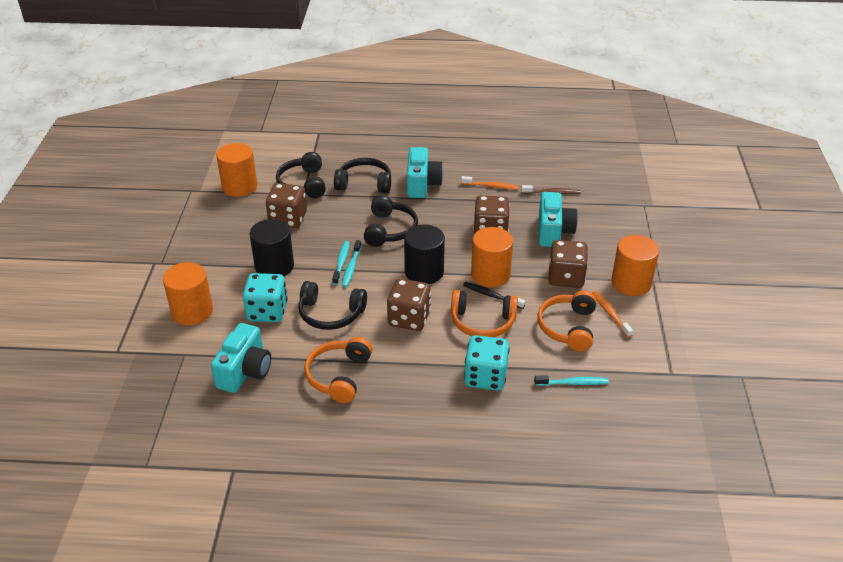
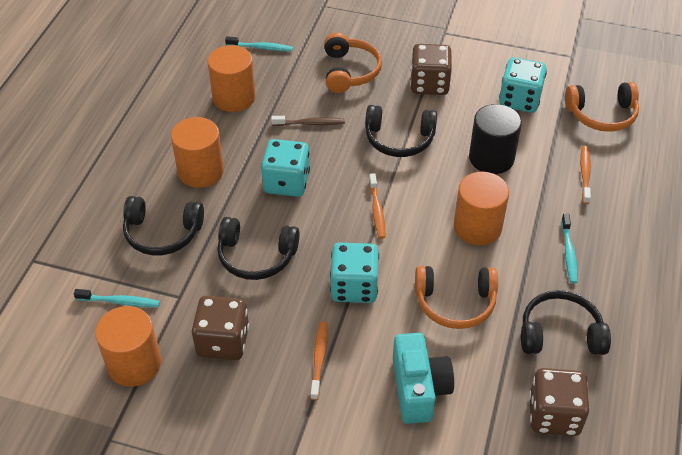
black cylinder: [250,219,294,276] [404,224,445,284] = 2 -> [469,104,522,174] = 1
black toothbrush: [463,282,525,309] = 1 -> none = 0
brown dice: [266,183,307,228] [387,278,431,331] [473,195,510,234] [548,240,588,288] = 4 -> [192,296,249,360] [410,44,452,95] [529,368,589,436] = 3
orange toothbrush: [461,176,519,190] [592,291,633,337] = 2 -> [310,322,328,400] [369,173,385,239] [580,146,591,204] = 3
turquoise camera: [211,323,271,393] [407,147,443,198] [539,192,578,247] = 3 -> [393,333,454,424] = 1
turquoise dice: [243,273,287,322] [464,335,510,391] = 2 -> [261,139,310,197] [330,243,379,303] [499,57,547,113] = 3

